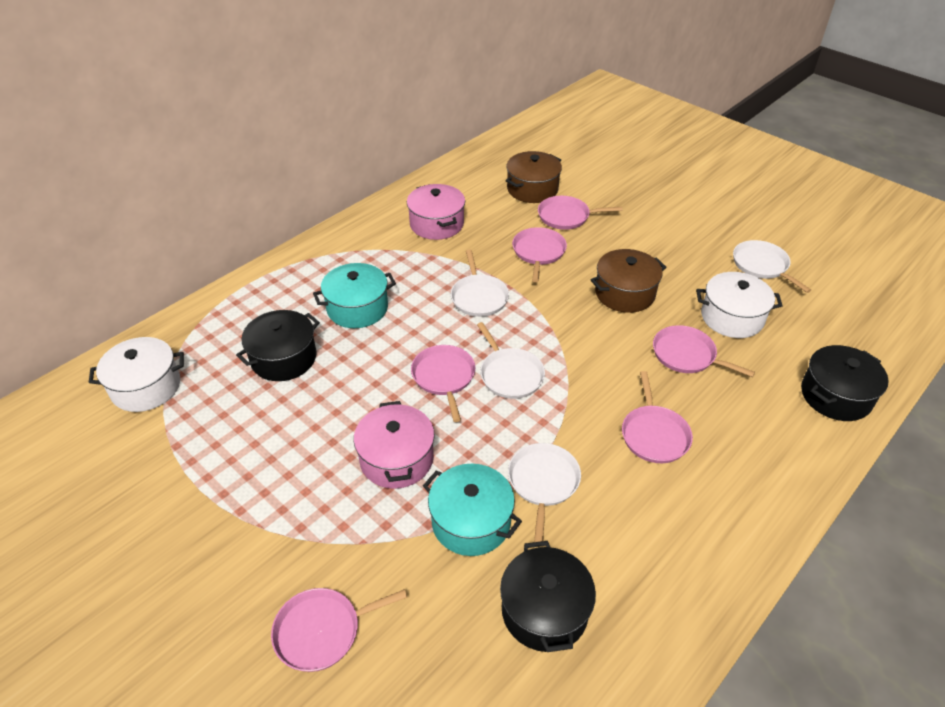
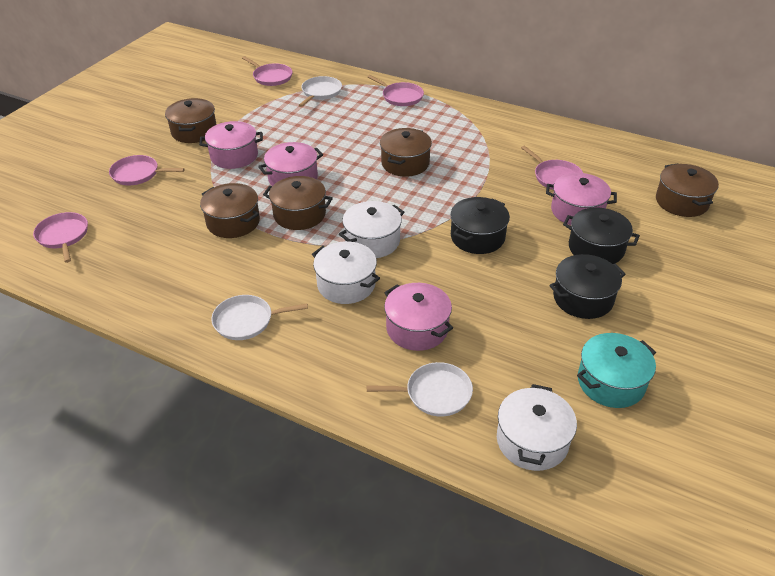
brown pot: [506,151,562,203] [591,249,667,313] = 2 -> [165,98,217,143] [200,183,260,238] [263,176,333,230] [380,128,432,177] [656,164,719,217] = 5
pink pan: [271,588,407,672] [411,345,475,422] [512,227,567,282] [538,196,622,230] [622,371,693,463] [653,325,755,377] = 6 -> [33,212,88,263] [109,155,185,185] [242,56,293,86] [368,75,424,106] [521,146,583,190] = 5
pink pot: [354,401,435,489] [407,184,465,240] = 2 -> [199,121,263,169] [258,142,323,186] [384,283,453,351] [546,173,617,225] = 4
turquoise pot: [313,263,396,328] [423,464,522,556] = 2 -> [577,333,656,408] = 1
white pan: [451,249,509,317] [477,322,545,399] [508,443,581,542] [733,240,811,293] = 4 -> [211,295,308,340] [299,76,342,107] [367,362,473,417] = 3
white pot: [89,337,184,412] [696,272,783,338] = 2 -> [312,241,380,304] [339,201,404,258] [497,384,577,471] = 3

